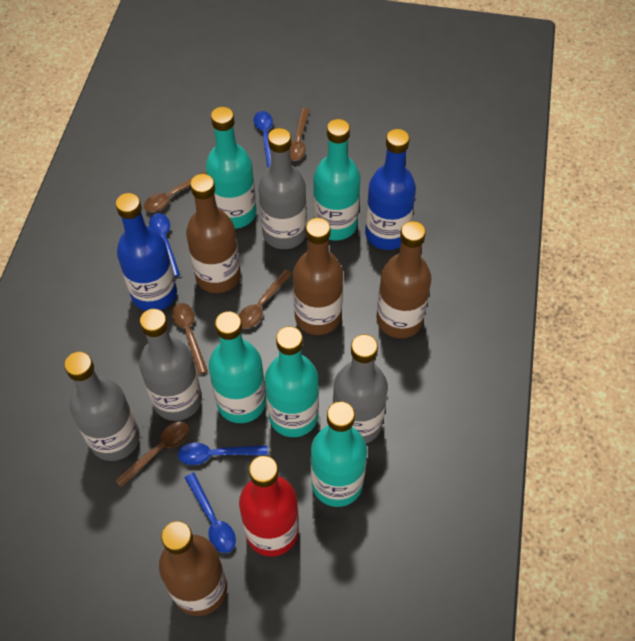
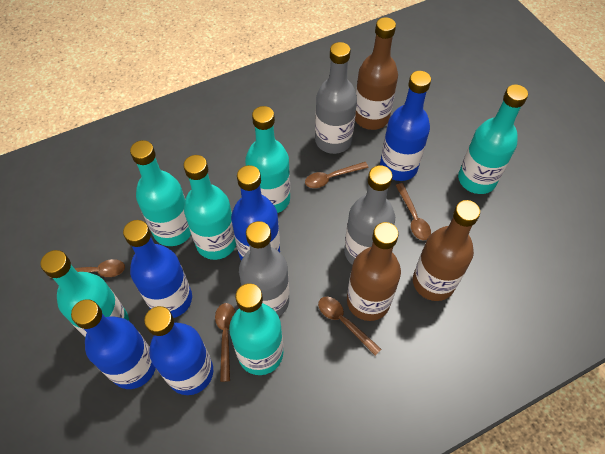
blue bottle: [116,193,177,311] [365,129,416,250] = 2 -> [71,299,156,389] [123,220,192,318] [144,306,213,395] [231,165,280,261] [380,71,431,181] = 5
blue spoon: [149,213,180,277] [178,443,268,465] [185,473,236,553] [254,111,273,168] = 4 -> none = 0
brown bottle: [159,521,227,616] [186,174,241,293] [293,218,343,335] [377,221,432,338] = 4 -> [347,222,401,321] [355,17,398,130] [413,200,480,301] = 3
grey bottle: [64,352,140,461] [139,309,202,421] [259,128,307,249] [333,334,388,443] = 4 -> [239,221,289,316] [315,42,357,154] [344,165,395,265] = 3
red bottle: [239,456,299,557] = 1 -> none = 0
turquoise bottle: [205,107,256,229] [209,311,266,423] [265,326,319,437] [311,401,367,507] [313,119,360,240] = 5 -> [41,250,129,337] [130,140,191,246] [184,155,236,260] [229,283,283,375] [245,106,290,213] [458,85,528,194] = 6

